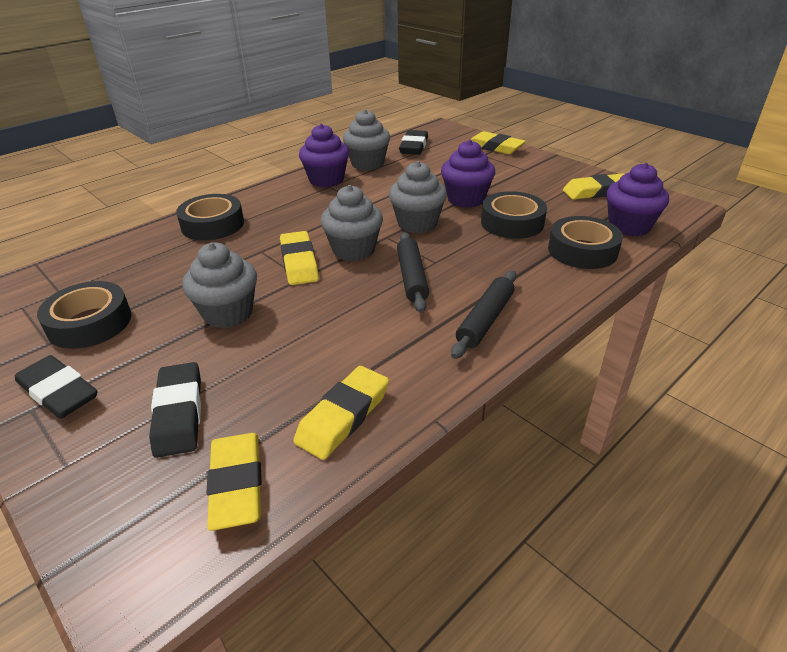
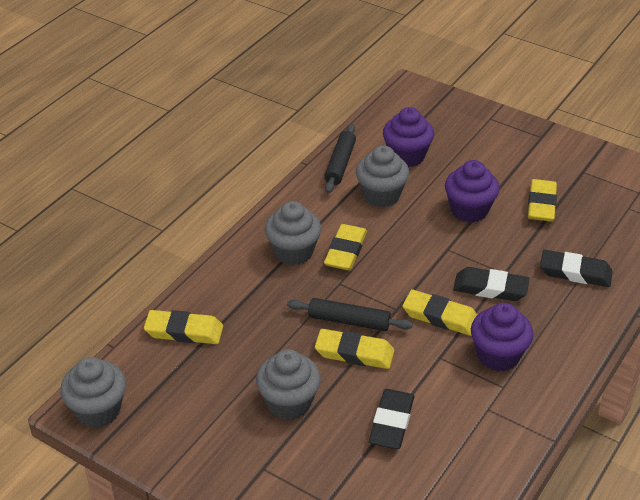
black tape: [37,281,131,349] [176,194,244,240] [481,191,547,239] [548,216,623,269] = 4 -> none = 0

